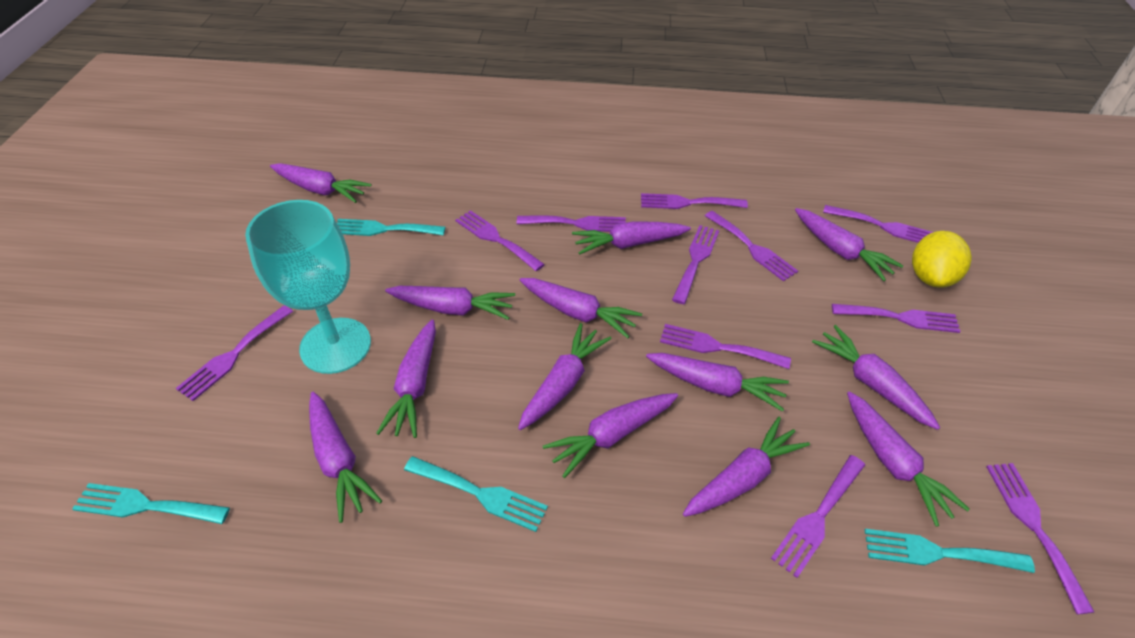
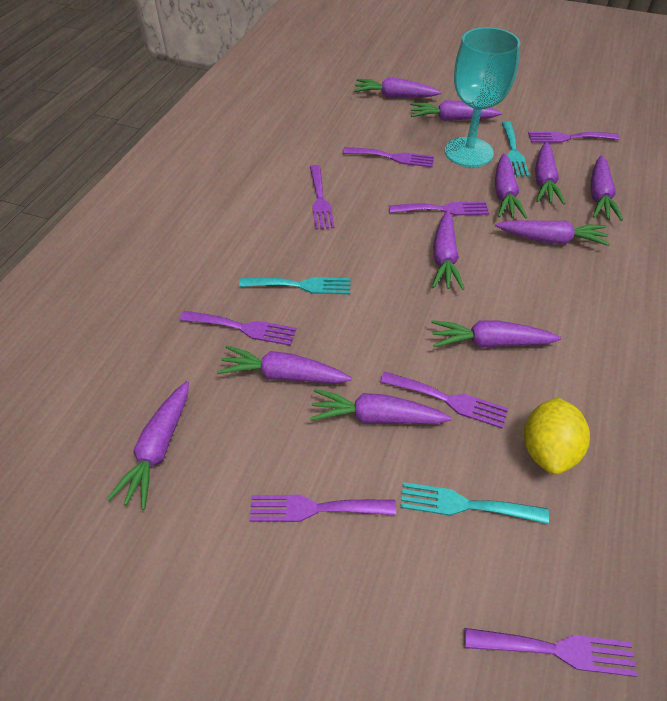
purple carrot: [270,163,371,203] [309,392,382,523] [376,320,436,438] [385,286,515,320] [518,323,612,430] [520,278,642,338] [543,393,678,478] [572,221,691,255] [646,353,789,412] [683,417,810,517] [795,208,903,281] [812,325,940,430] [847,391,970,527] = 13 -> [106,381,189,510] [217,346,352,384] [310,389,452,424] [354,77,441,97] [410,100,502,121] [431,320,561,348] [432,211,464,290] [495,153,527,219] [495,221,610,246] [535,142,565,205] [591,155,623,221] = 11
purple fork: [176,305,293,401] [455,210,545,271] [517,216,626,232] [641,193,748,209] [660,324,791,369] [672,225,719,304] [705,211,798,282] [771,455,865,578] [823,205,933,243] [832,304,961,333] [986,463,1094,614] = 11 -> [180,311,296,346] [249,495,396,522] [310,165,334,230] [343,147,434,167] [380,371,508,429] [389,201,489,215] [464,628,637,677] [528,132,619,143] = 8
turquoise fork: [72,483,230,524] [336,219,445,236] [404,456,548,532] [865,529,1035,573] = 4 -> [239,277,351,294] [400,482,549,524] [502,121,529,177] = 3

